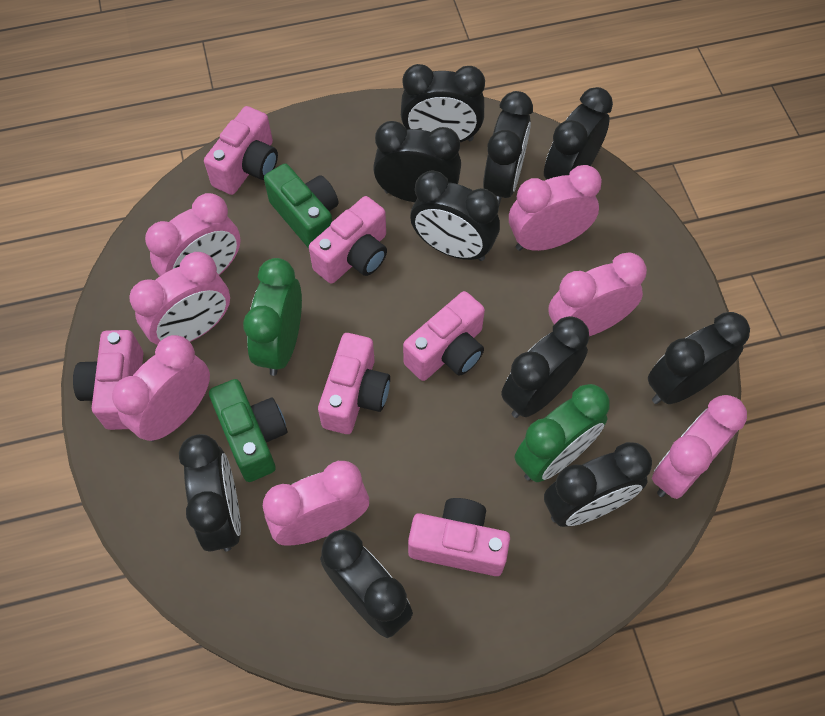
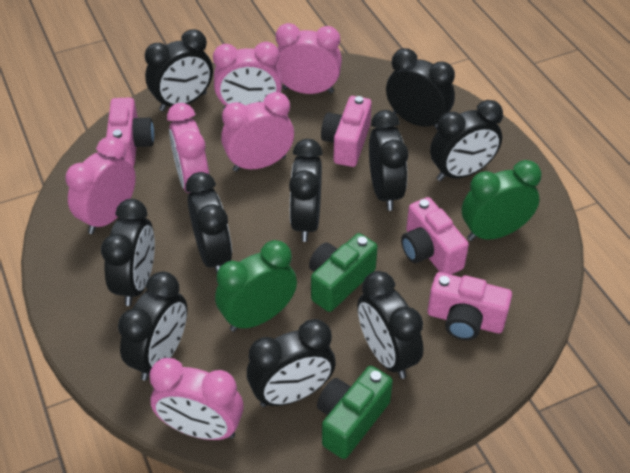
pink camera: [73,330,143,430] [204,106,278,195] [309,196,387,284] [318,333,390,434] [403,291,485,381] [408,498,510,576] = 6 -> [106,97,154,166] [321,96,372,167] [401,197,469,275] [428,272,512,340] = 4
pink clock: [112,335,210,441] [129,252,230,345] [145,193,241,276] [263,461,369,546] [509,165,602,251] [548,252,647,336] [652,395,747,499] = 7 -> [66,136,136,234] [149,358,244,440] [167,103,209,193] [213,42,282,109] [221,92,294,172] [276,23,342,94] = 6

